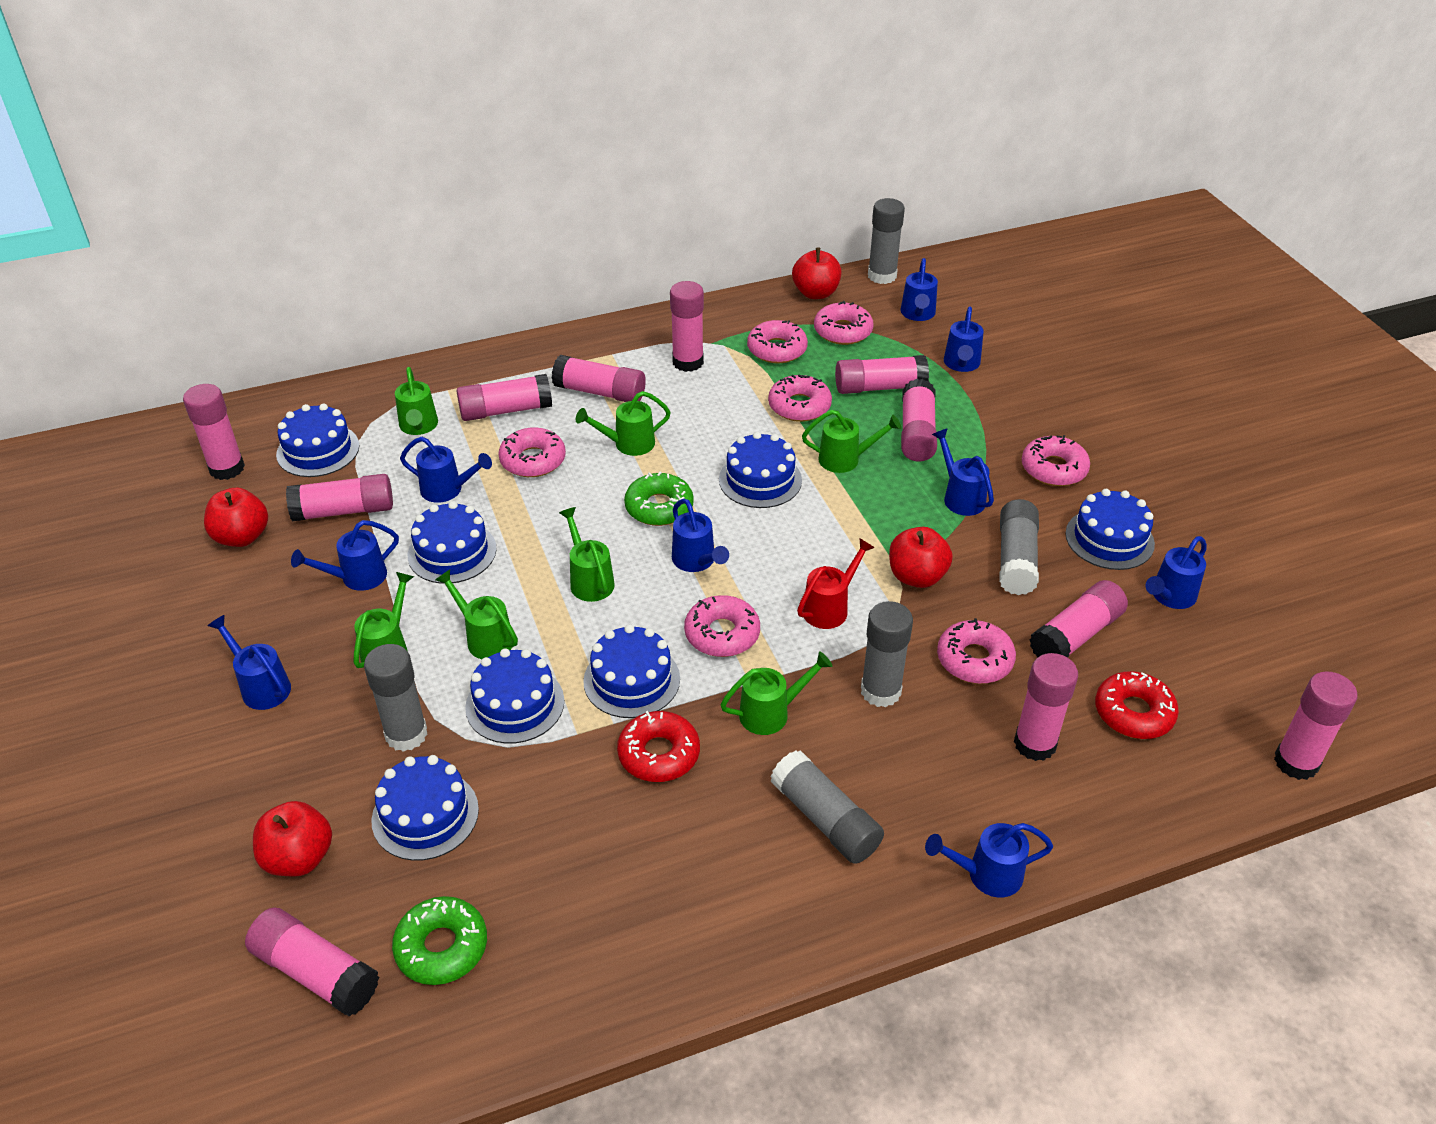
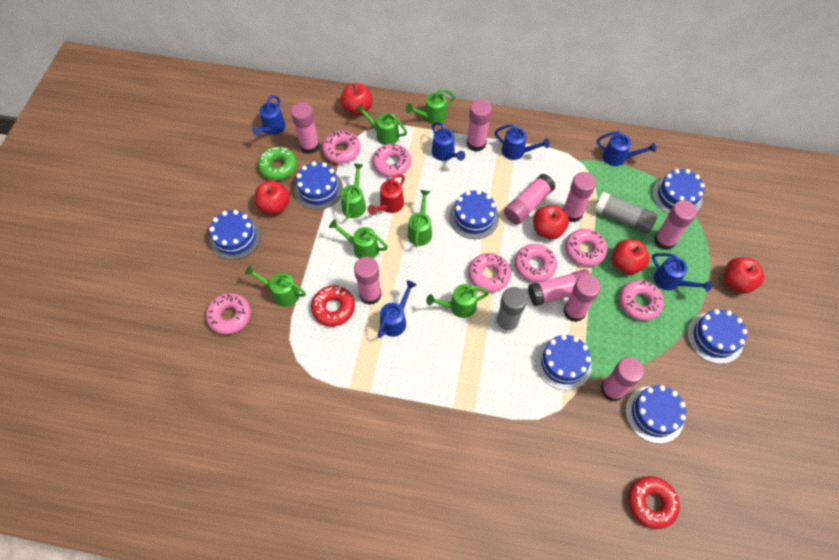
blue watering can: [208,615,291,710] [291,520,399,591] [400,437,492,503] [672,499,729,572] [900,258,938,321] [925,823,1053,897] [932,428,994,516] [944,307,984,372] [1145,536,1207,609] = 9 -> [252,95,286,136] [377,280,416,338] [432,122,465,161] [495,124,550,160] [597,131,656,166] [652,253,712,292] = 6
green donut: [392,896,487,985] [624,472,694,526] = 2 -> [258,147,297,180] = 1
grey glue stick: [364,644,428,752] [770,750,884,864] [861,601,913,707] [868,198,905,284] [999,499,1039,595] = 5 -> [495,287,527,334] [594,192,658,233] = 2
pink glue stick: [183,384,245,480] [245,907,379,1016] [286,474,393,521] [457,374,552,421] [552,355,646,402] [670,281,704,372] [835,355,929,394] [901,379,937,462] [1014,653,1078,761] [1030,580,1128,658] [1274,671,1357,780] = 11 -> [291,102,320,154] [354,257,382,305] [467,100,492,152] [504,174,555,225] [528,269,591,306] [563,172,596,222] [564,274,601,322] [601,357,644,402] [654,200,697,250] = 9
red apple: [204,488,268,547] [253,801,332,877] [792,248,841,299] [889,527,953,588] = 4 -> [255,181,290,215] [340,83,373,115] [533,205,569,239] [612,239,650,275] [724,258,764,294] = 5

